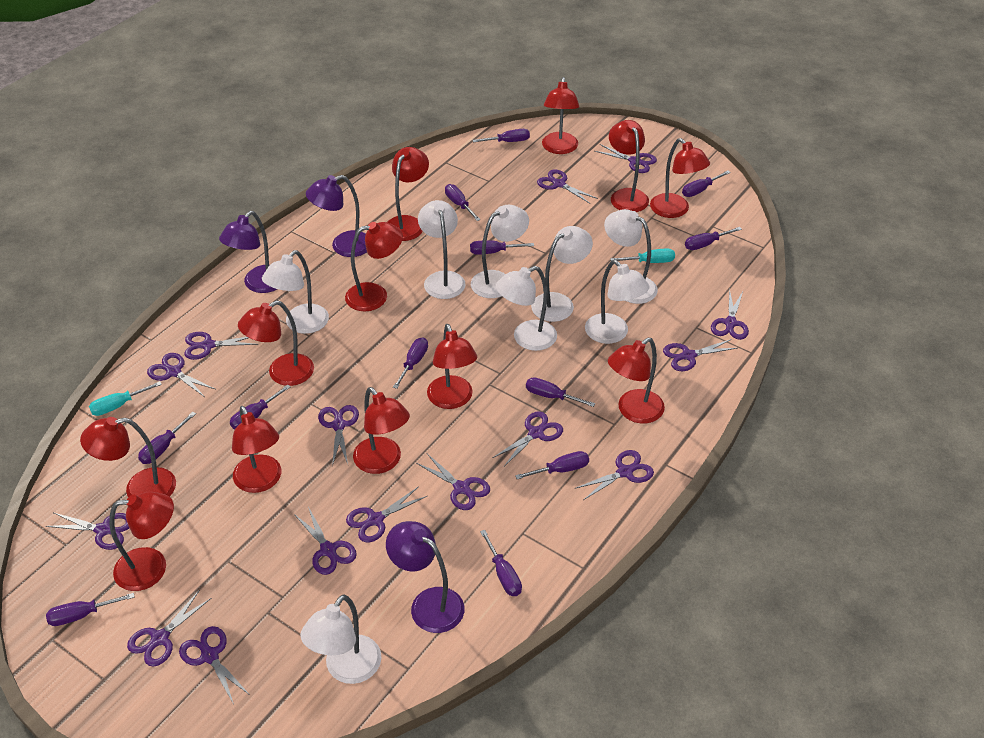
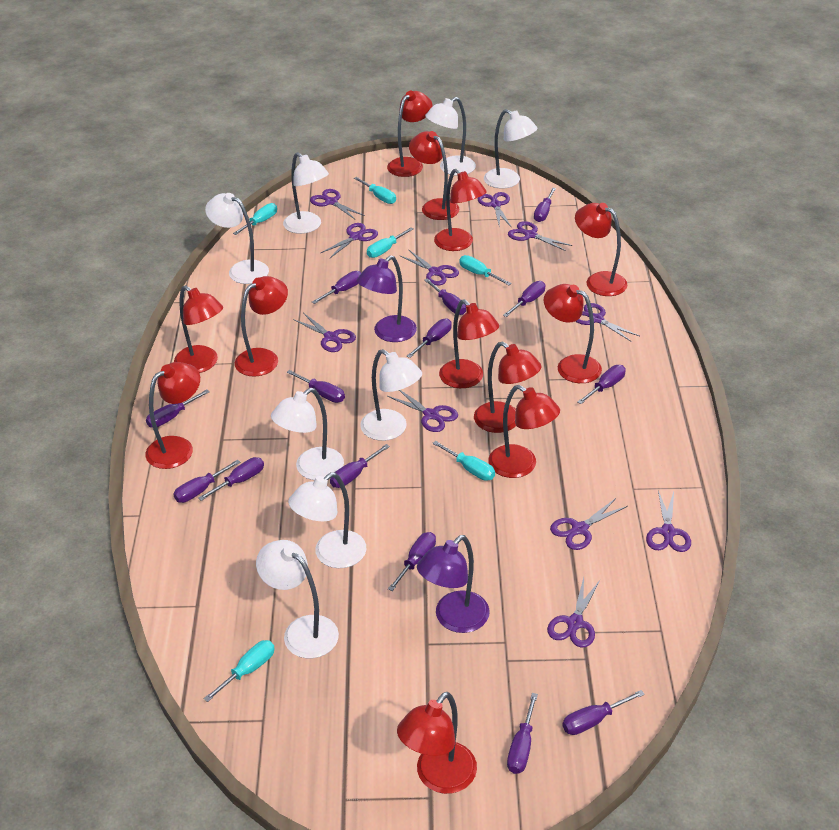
purple lamp: [219,211,277,293] [306,175,367,257] [386,521,464,633] = 3 -> [357,255,417,342] [417,535,490,633] = 2
purple scissors: [46,513,129,550] [127,590,211,667] [147,353,215,397] [179,626,250,704] [184,332,259,360] [294,507,357,575] [318,405,359,467] [346,486,427,543] [416,454,490,510] [493,411,563,466] [537,170,598,204] [574,450,654,500] [595,144,657,173] [663,339,738,371] [711,289,749,340] = 15 -> [293,313,356,352] [310,189,365,220] [321,223,378,258] [387,390,458,432] [399,249,459,285] [478,192,511,227] [508,221,572,251] [547,577,601,648] [550,498,628,550] [575,303,639,342] [646,491,691,552] = 11
purple screwdriver: [46,593,135,626] [138,412,196,464] [230,385,291,429] [393,337,428,389] [445,184,481,221] [470,240,534,255] [473,129,530,142] [480,530,522,596] [515,451,589,479] [526,377,595,407] [682,170,731,197] [685,227,742,250] = 12 -> [146,389,210,428] [173,459,241,503] [198,457,264,501] [287,370,345,403] [312,271,361,304] [330,444,390,488] [388,532,436,591] [407,319,452,358] [424,278,466,315] [503,281,545,317] [507,693,538,774] [534,187,556,222] [562,690,645,735] [578,365,626,404] = 14
turquoise screwdriver: [89,381,162,416] [610,248,675,263] = 2 -> [204,640,275,702] [233,203,277,235] [354,177,396,204] [367,227,414,258] [432,441,495,481] [459,255,512,285] = 6

